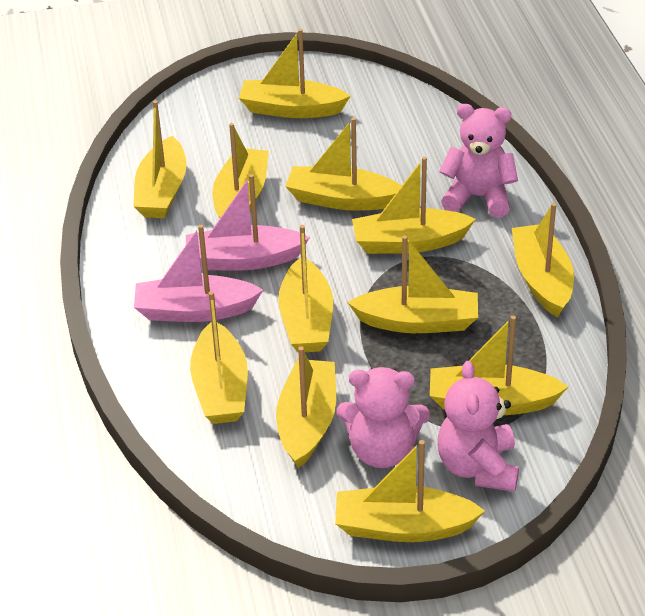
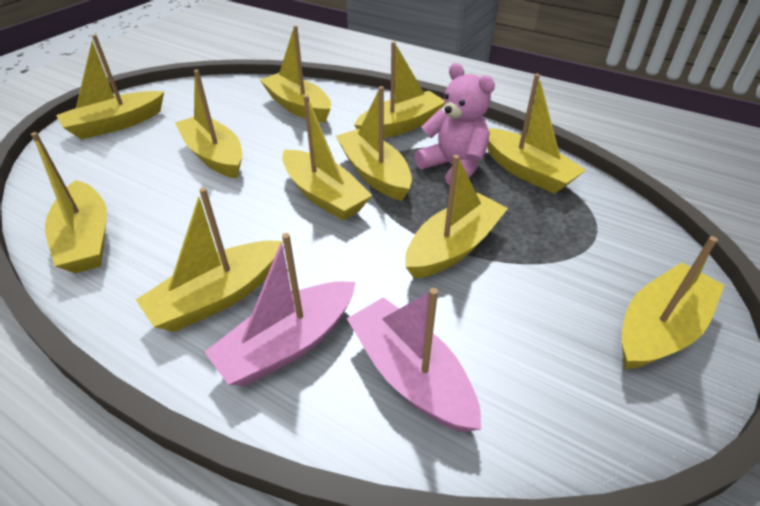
pink teddy bear: [336,367,430,468] [437,361,519,492] [439,104,518,218] = 3 -> [414,63,495,186] = 1
yellow boat: [133,100,187,218] [190,291,248,424] [213,123,269,218] [239,29,351,118] [276,346,336,468] [278,225,333,352] [285,117,401,211] [335,440,485,542] [347,235,478,333] [352,157,476,254] [430,316,569,415] [512,203,574,318] = 12 -> [31,132,107,273] [56,35,164,140] [136,188,283,332] [175,69,242,178] [260,26,331,123] [282,95,372,220] [336,86,412,201] [354,41,445,138] [405,155,508,279] [487,74,586,194] [622,236,725,369] = 11

